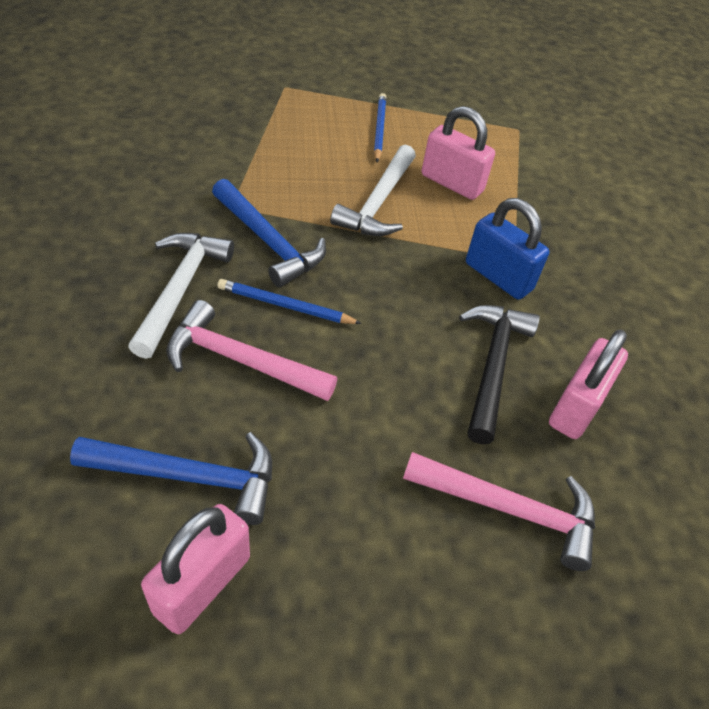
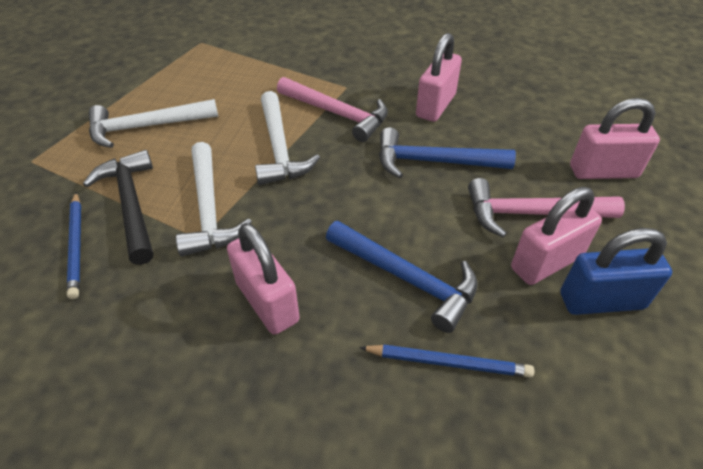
pink padlock: [141,504,250,634] [422,106,495,200] [549,330,628,439] = 3 -> [227,223,300,335] [416,33,462,122] [511,187,602,285] [570,98,660,179] = 4
white hammer: [128,233,234,359] [330,145,416,236] = 2 -> [89,99,218,148] [176,142,252,257] [255,91,320,185] = 3

